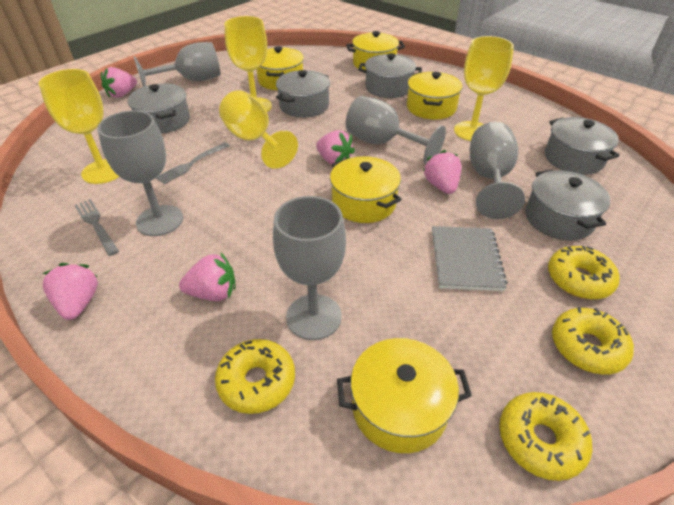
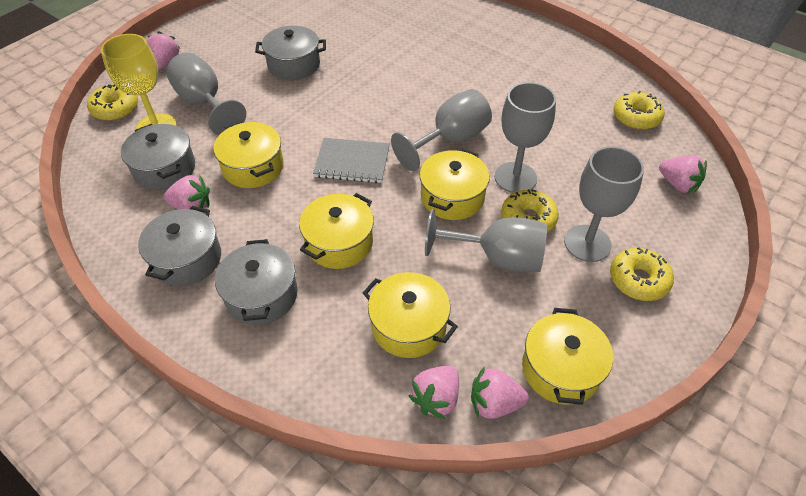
grey fork: [75,199,119,256] [156,142,230,184] = 2 -> none = 0
grey pot: [127,84,190,134] [276,70,330,118] [358,53,422,98] [525,170,610,241] [545,117,619,175] = 5 -> [121,124,195,190] [138,206,221,286] [215,239,298,325] [255,26,326,80] = 4
yellow goblet: [39,69,119,184] [219,90,298,169] [224,16,272,112] [454,36,514,141] = 4 -> [101,34,177,129] = 1

